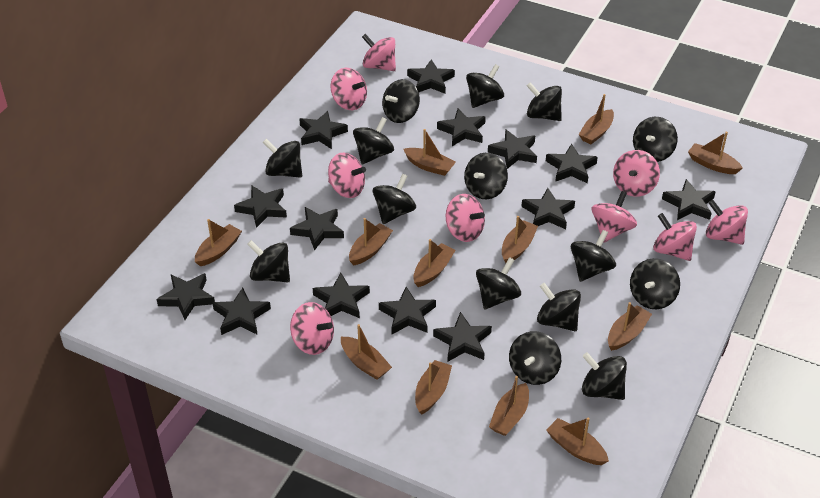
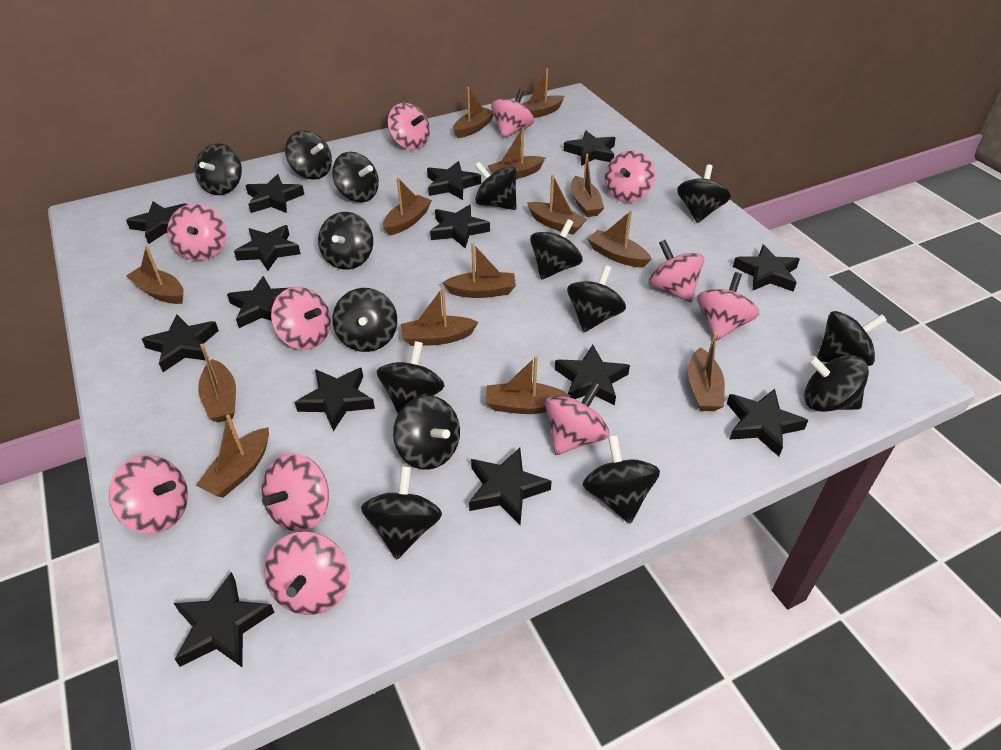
brown boat: [195,219,242,266] [341,324,392,380] [349,218,393,265] [403,129,456,176] [413,239,456,287] [415,360,452,415] [489,376,529,436] [502,216,538,263] [546,417,609,465] [579,94,614,144] [608,302,652,351] [688,132,743,174] = 12 -> [126,246,183,304] [196,415,269,498] [198,344,236,423] [383,177,432,236] [401,287,478,346] [443,243,516,298] [453,87,494,138] [486,356,571,414] [488,127,545,179] [522,68,565,118] [527,175,587,235] [571,153,604,217] [587,210,652,267] [688,333,725,411] = 14
pink spinning top: [290,302,334,355] [328,153,366,198] [330,68,367,110] [362,34,396,71] [446,194,485,242] [592,191,637,243] [613,150,660,197] [653,213,697,261] [706,200,748,245] = 9 -> [109,455,188,534] [167,204,227,261] [262,453,329,532] [264,532,349,615] [271,287,331,350] [388,103,430,150] [491,89,534,138] [545,382,609,455] [605,150,655,203] [648,240,704,302] [697,272,759,341] = 11

